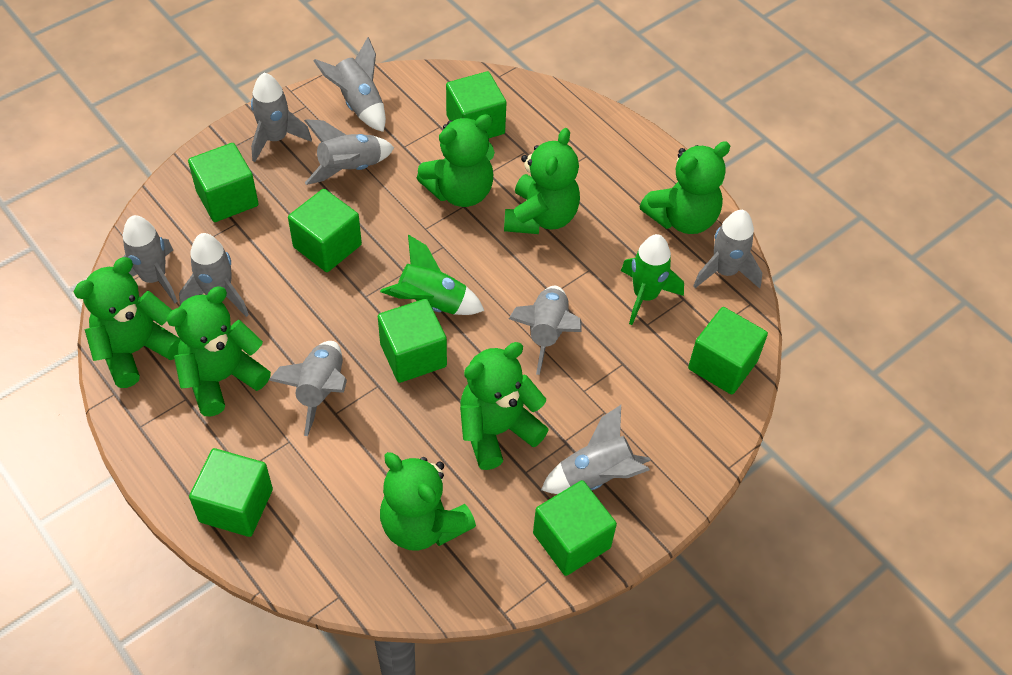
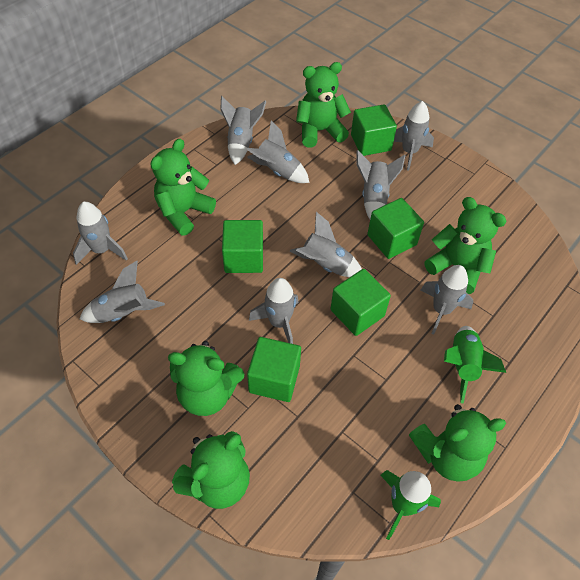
green cube: [188,143,259,222] [189,448,273,537] [288,189,362,272] [378,299,447,383] [446,71,506,138] [533,480,617,576] [688,307,768,395] = 7 -> [222,220,263,273] [247,337,301,402] [330,269,391,336] [351,104,397,156] [367,198,424,259] = 5
green teddy bear: [74,257,181,388] [167,286,271,417] [380,452,476,551] [417,114,495,207] [460,342,549,470] [504,128,580,234] [639,141,730,234] = 7 -> [150,139,216,235] [168,341,244,416] [172,431,250,509] [296,62,351,148] [409,404,506,482] [425,197,506,294] = 6

